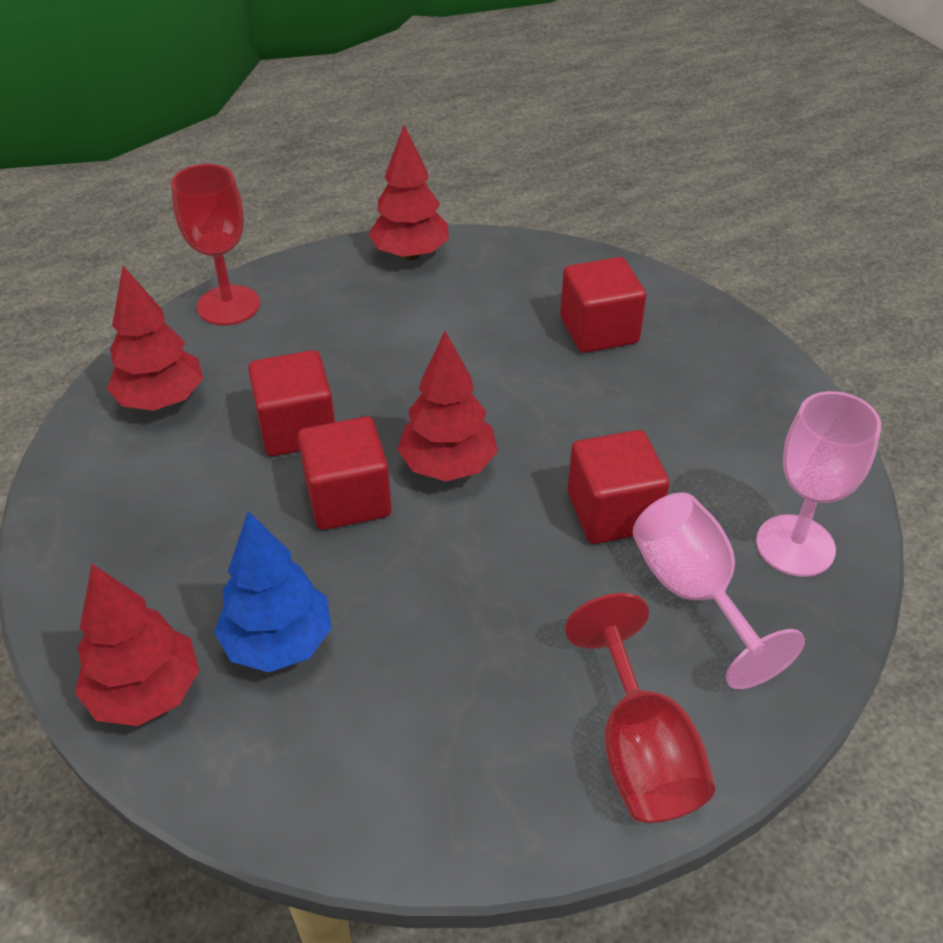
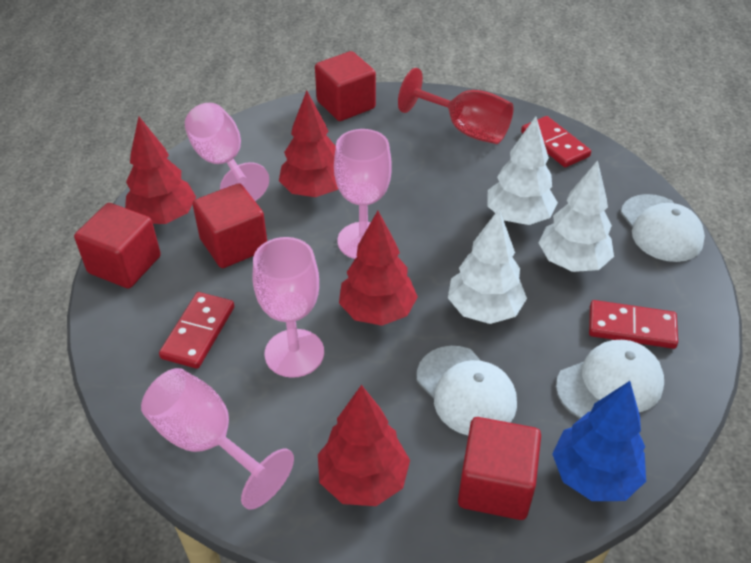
pink goblet: [633,492,805,689] [756,391,881,577] = 2 -> [141,368,294,510] [185,103,269,201] [253,237,324,378] [334,129,392,259] = 4
red domino: none = 0 -> [159,292,234,369] [521,116,591,167] [589,300,678,349] = 3
red goblet: [171,164,260,326] [565,593,715,823] = 2 -> [398,68,514,144] = 1
white cap: none = 0 -> [417,346,517,435] [556,340,664,418] [621,194,705,262] = 3
white tree: none = 0 -> [448,209,527,324] [487,116,558,225] [539,160,614,272] = 3

